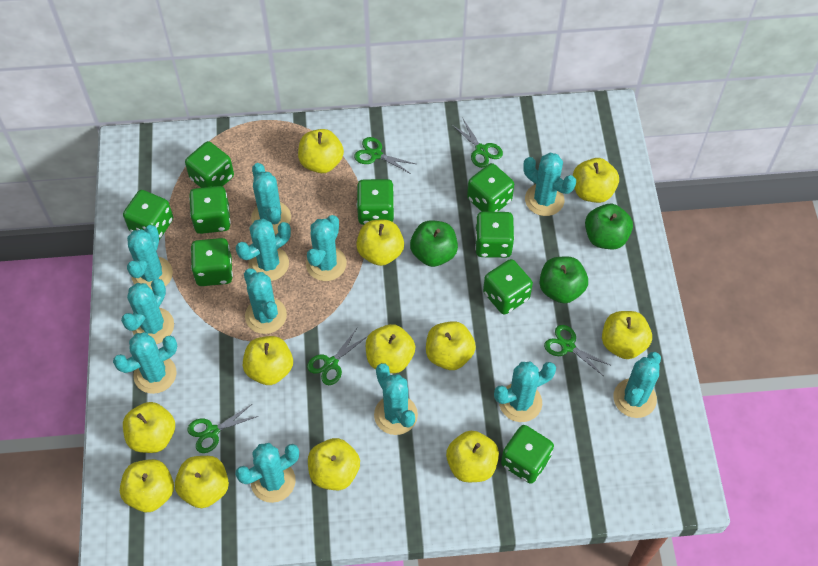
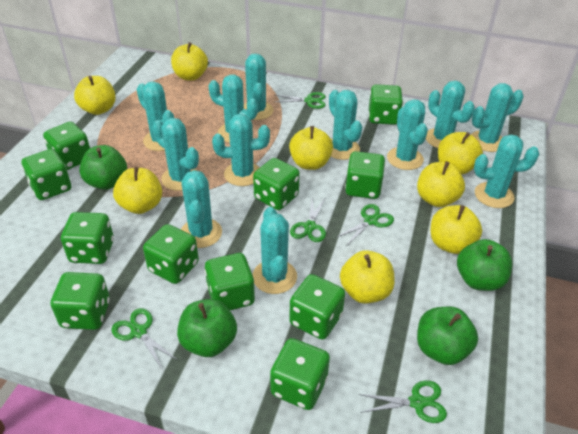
green apple: [410,220,458,267] [539,256,588,304] [585,204,633,249] = 3 -> [79,145,127,190] [177,299,237,357] [417,307,478,365] [457,239,512,291] = 4
green dice: [123,190,173,240] [185,141,234,188] [189,186,231,234] [191,238,233,286] [357,179,394,225] [467,163,514,212] [475,212,514,258] [483,259,533,315] [501,425,554,484] = 9 -> [22,149,71,200] [43,122,90,170] [51,272,110,330] [61,212,114,264] [143,224,199,284] [205,253,255,310] [253,158,300,210] [270,338,330,410] [289,274,345,340] [345,151,385,199] [369,84,403,125] = 11
yellow apple: [120,459,174,512] [123,402,175,453] [175,456,229,508] [243,336,293,385] [298,129,344,173] [308,438,360,490] [356,220,404,266] [366,324,415,373] [426,321,476,370] [446,431,499,482] [573,158,619,203] [602,311,652,359] = 12 -> [74,76,116,115] [113,167,162,214] [171,42,208,81] [289,126,333,170] [340,250,395,304] [417,161,465,207] [431,205,482,254] [438,132,483,175] = 8

